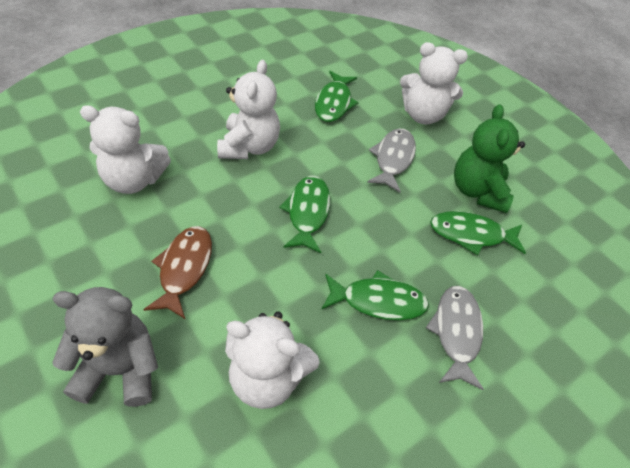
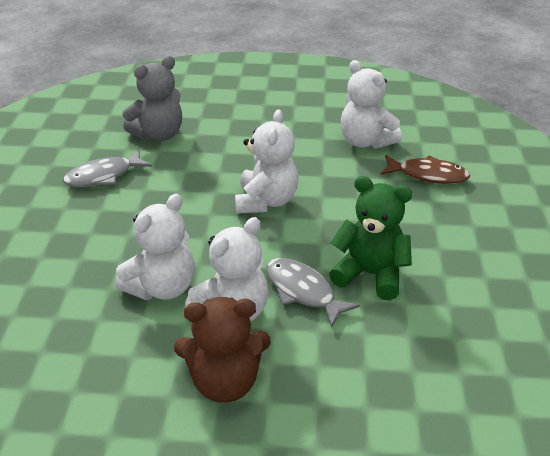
brown teddy bear: none = 0 -> [174,297,271,403] = 1
green fish: [279,176,330,253] [315,71,359,122] [321,270,429,320] [430,211,526,255] = 4 -> none = 0

